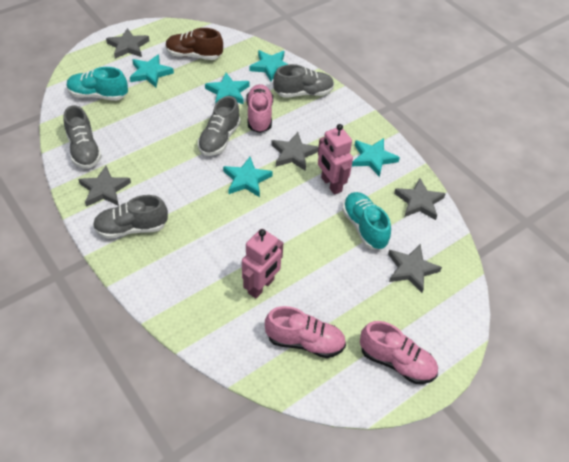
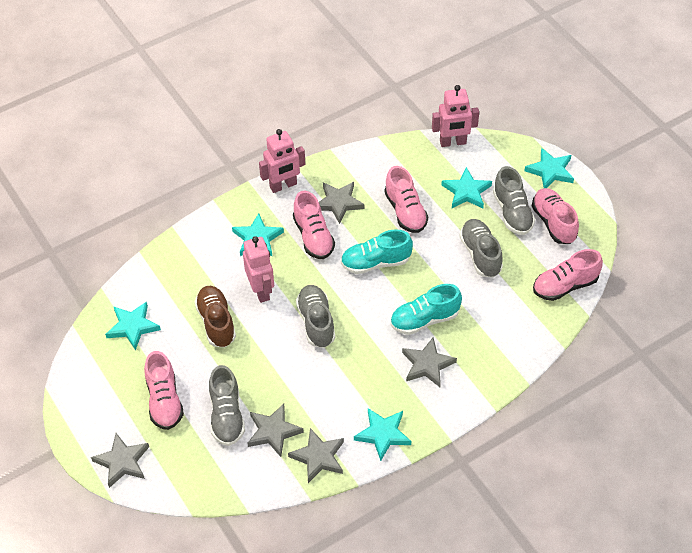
pink robot: [242,229,283,298] [318,124,353,195] = 2 -> [243,236,274,303] [259,129,305,193] [432,85,479,147] = 3
pink shoe: [246,84,273,133] [265,306,346,358] [360,321,438,384] = 3 -> [144,351,184,430] [293,191,335,259] [384,166,428,233] [532,188,579,244] [533,249,603,301] = 5

